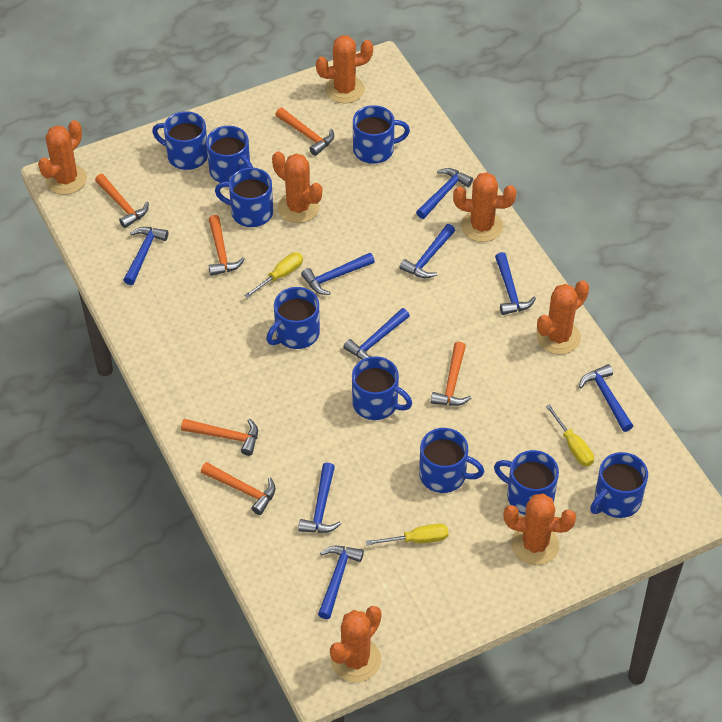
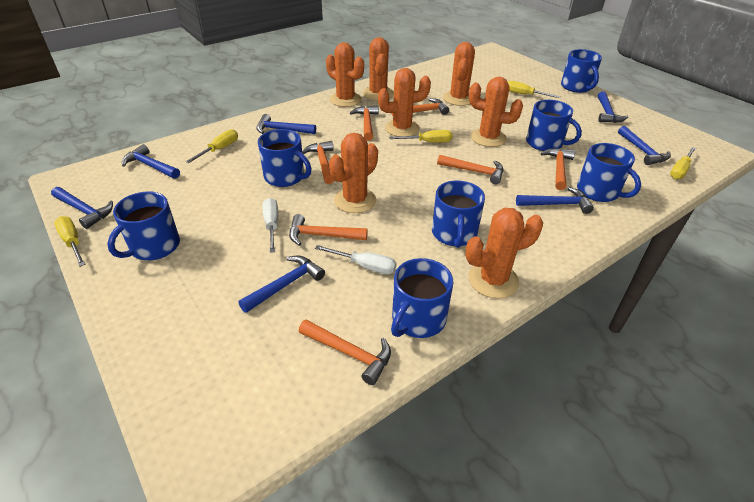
blue hammer: [124,227,168,285] [298,463,341,533] [301,253,375,295] [318,546,364,619] [343,308,410,360] [400,224,455,278] [416,168,473,219] [495,252,536,315] [579,364,633,432] = 9 -> [51,187,113,229] [122,144,180,179] [238,256,325,313] [256,114,316,134] [516,187,594,214] [598,91,629,123] [618,126,671,165] = 7
blue mug: [152,111,208,170] [206,126,253,183] [215,168,273,227] [266,287,320,349] [352,356,412,420] [353,105,410,164] [419,428,485,493] [494,450,559,515] [590,452,648,518] = 9 -> [107,192,180,260] [258,129,311,187] [391,258,453,338] [432,181,485,248] [526,100,582,151] [561,49,602,93] [577,143,641,202] = 7
orange hammer: [95,174,149,228] [181,419,258,456] [201,462,276,515] [208,215,245,276] [275,108,334,156] [431,342,471,406] = 6 -> [289,214,368,246] [299,319,391,385] [302,141,334,184] [350,105,379,141] [391,98,449,116] [437,155,503,185] [541,148,575,190] = 7
white screwdriver: none = 0 -> [263,198,278,253] [315,245,396,274] = 2
yellow screwdriver: [244,252,303,298] [366,523,448,545] [546,404,594,466] = 3 -> [54,216,86,267] [186,129,238,163] [389,130,452,143] [508,81,560,98] [670,147,696,179] = 5

